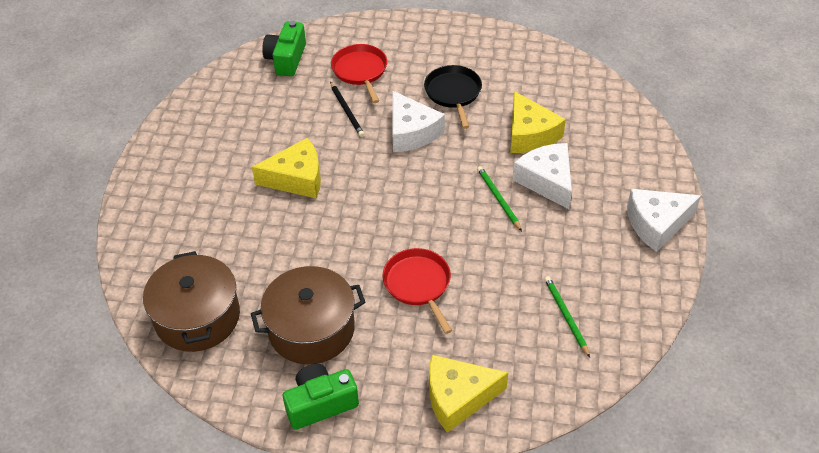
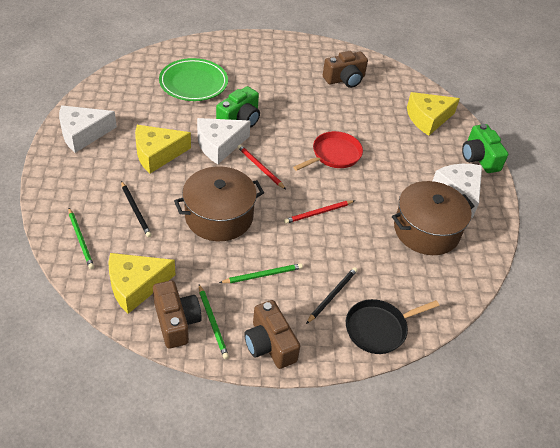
black pencil: [330,82,364,137] = 1 -> [121,181,152,238] [306,267,358,324] = 2
brown camera: none = 0 -> [153,280,202,348] [244,300,300,369] [323,51,368,88] = 3
green pencil: [477,166,522,231] [544,276,590,357] = 2 -> [68,208,94,269] [199,284,229,359] [219,263,303,283] = 3
green plate: none = 0 -> [159,58,228,101] = 1
red pan: [331,44,387,103] [382,248,452,334] = 2 -> [293,131,363,171] = 1
red pencil: none = 0 -> [238,145,286,189] [284,200,354,224] = 2

